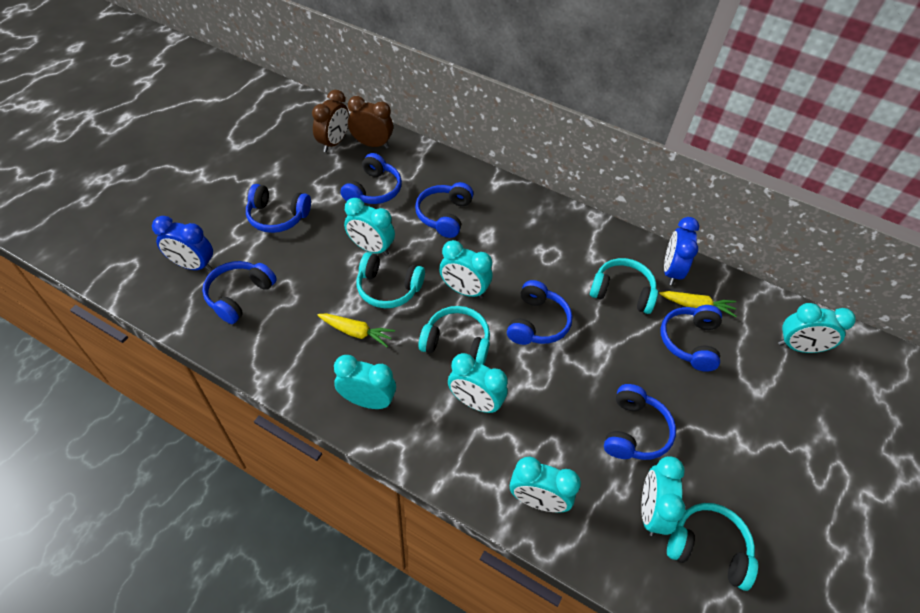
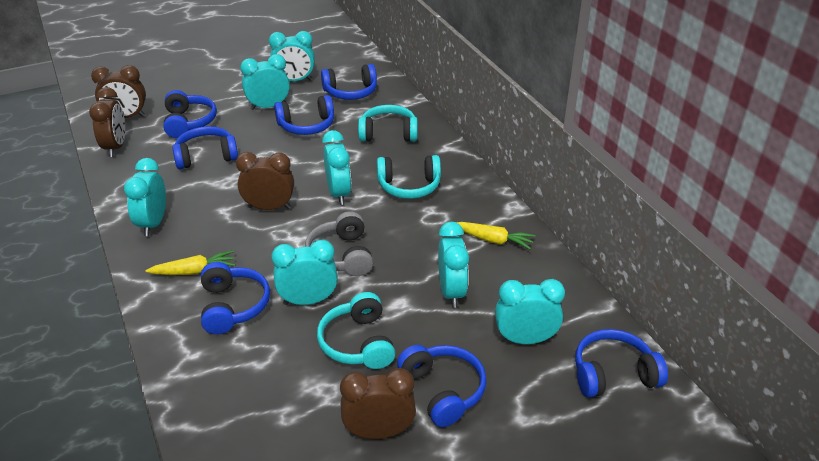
blue clock: [152,216,213,271] [664,217,699,285] = 2 -> none = 0
brown clock: [312,90,349,152] [348,96,393,149] = 2 -> [89,87,125,157] [91,65,146,118] [236,152,294,210] [340,368,416,439] = 4
grey headphones: none = 0 -> [305,211,373,276] = 1
turquoise headphones: [357,252,425,308] [418,306,490,365] [590,258,658,314] [667,503,758,591] = 4 -> [317,292,395,369] [358,105,418,142] [377,155,441,199] = 3

